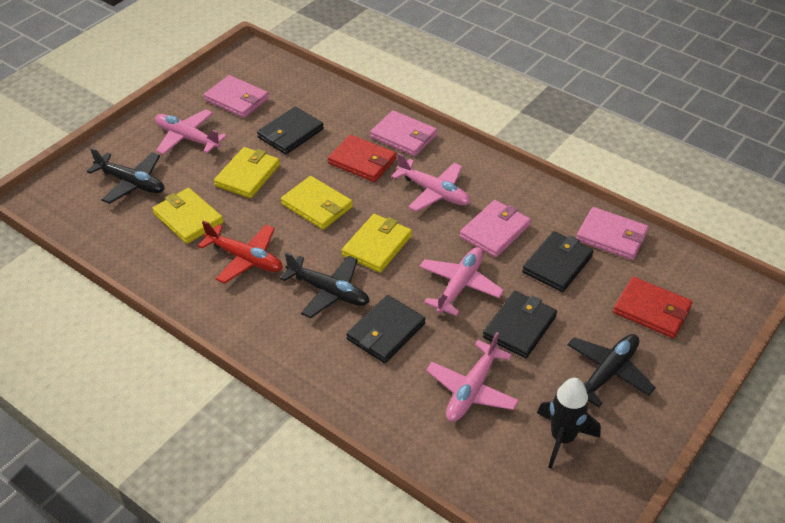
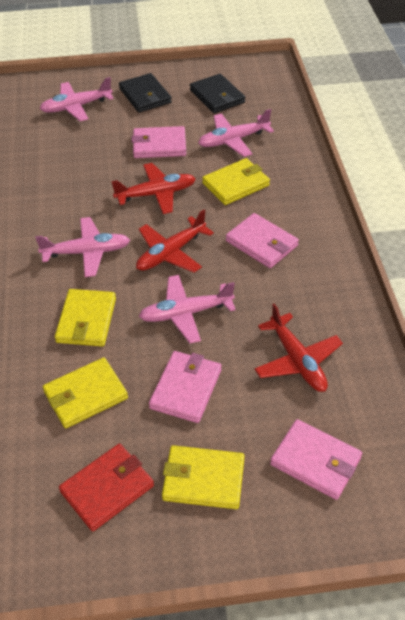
black plane: [87,148,164,204] [280,252,369,318] [567,334,656,407] = 3 -> none = 0
black rocket: [537,378,601,469] = 1 -> none = 0
black wallet: [257,107,324,155] [346,295,425,363] [483,291,557,358] [522,231,594,292] = 4 -> [119,73,172,113] [190,74,245,113] = 2
red plane: [198,221,283,284] = 1 -> [111,163,196,214] [136,210,214,273] [255,304,343,392] = 3
red wallet: [328,135,397,182] [613,277,692,338] = 2 -> [59,444,154,531] = 1

